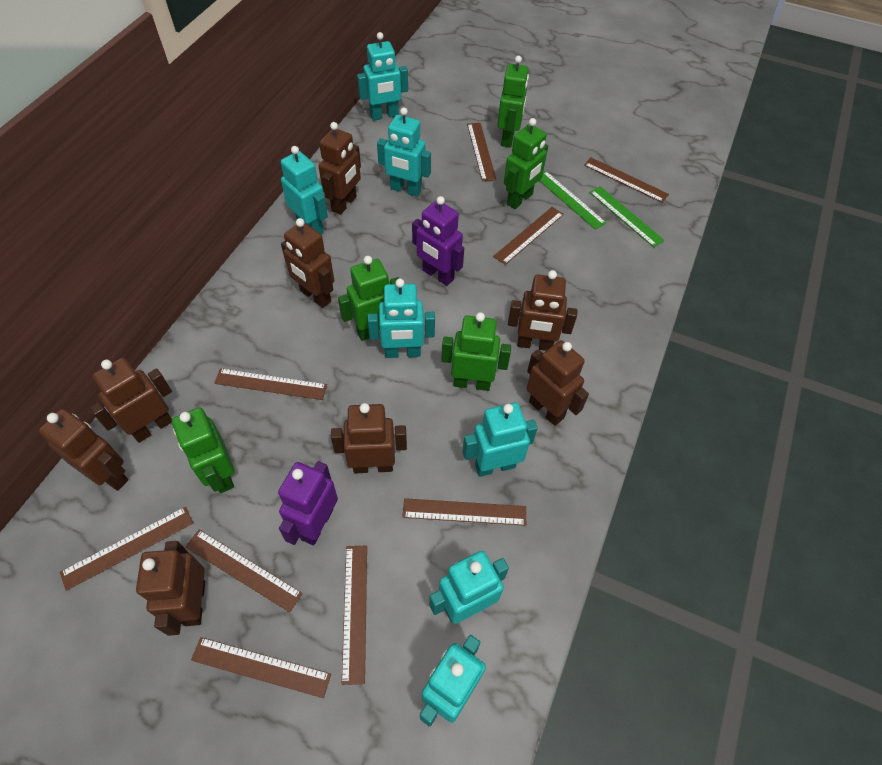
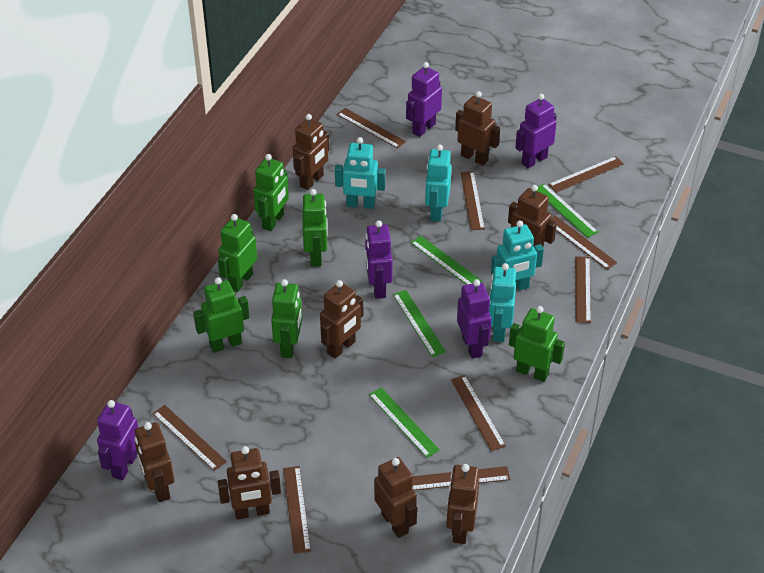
green robot: [172,408,235,493] [338,256,399,341] [441,312,511,391] [498,56,529,147] [504,118,548,209] = 5 -> [193,277,250,353] [218,214,257,292] [253,154,289,231] [271,279,302,358] [303,189,328,267] [509,306,565,382] = 6
green ruler: [539,171,606,230] [589,186,665,247] = 2 -> [369,387,440,458] [393,290,446,357] [411,236,483,285] [537,183,598,238] = 4
purple robot: [278,461,338,545] [412,196,464,286] = 2 -> [97,400,138,480] [365,220,393,299] [406,62,442,137] [457,279,492,358] [515,94,557,168] = 5
turquoise robot: [281,146,328,234] [357,32,408,121] [368,279,435,358] [377,107,431,197] [420,635,486,727] [429,551,509,624] [463,403,538,477] = 7 -> [335,137,385,209] [425,144,452,222] [489,263,516,342] [491,220,544,290] = 4

